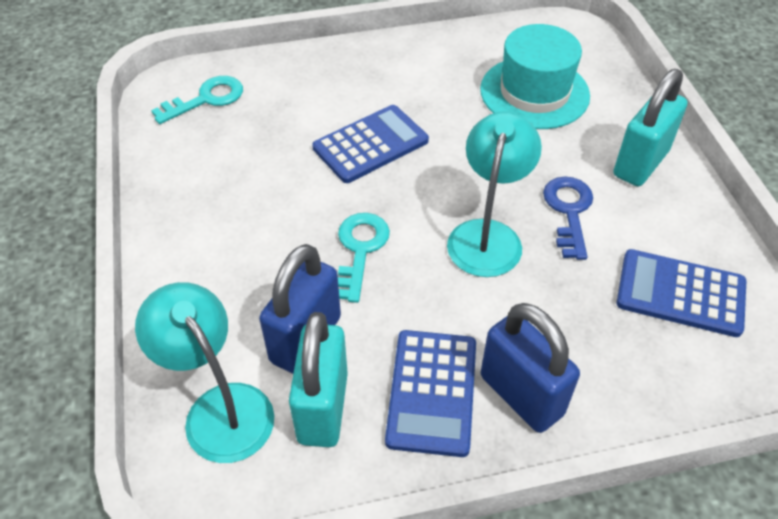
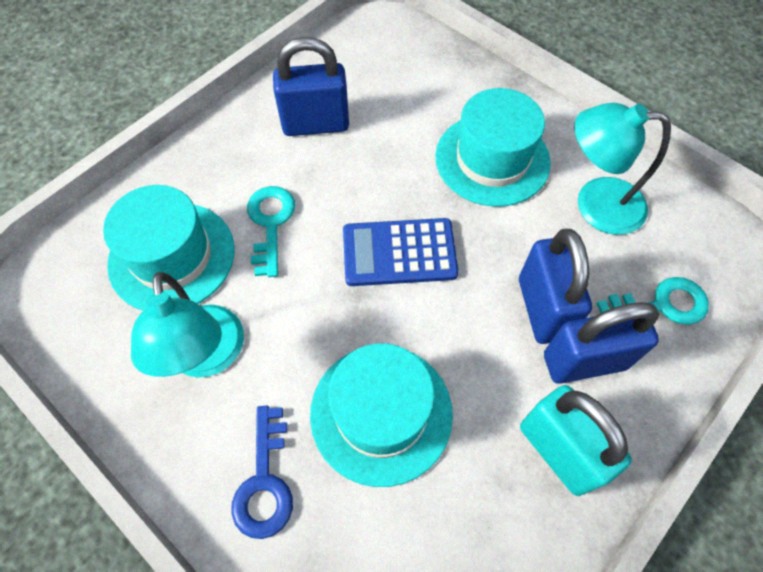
blue calculator: [312,105,429,183] [385,330,476,457] [617,249,746,337] = 3 -> [343,218,459,286] = 1
blue padlock: [259,244,341,374] [481,303,580,433] = 2 -> [273,37,349,136] [519,229,592,344] [544,302,659,384] = 3
turquoise hat: [480,24,590,129] = 1 -> [103,185,235,311] [310,343,453,487] [435,88,551,207] = 3
turquoise padlock: [289,312,348,447] [613,69,688,186] = 2 -> [520,385,632,496] = 1

